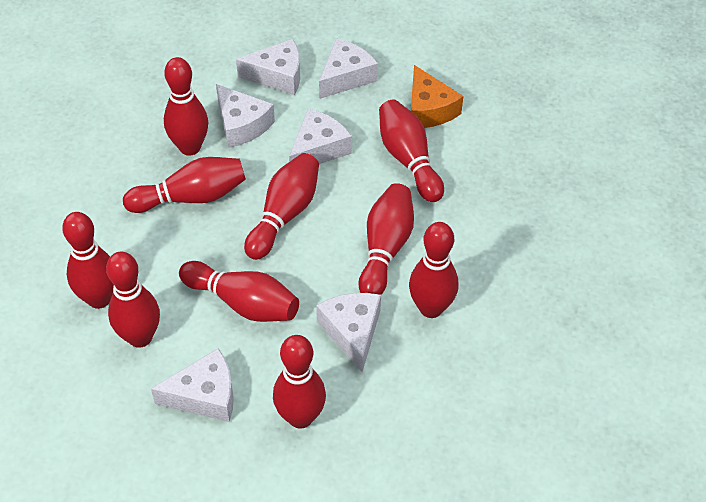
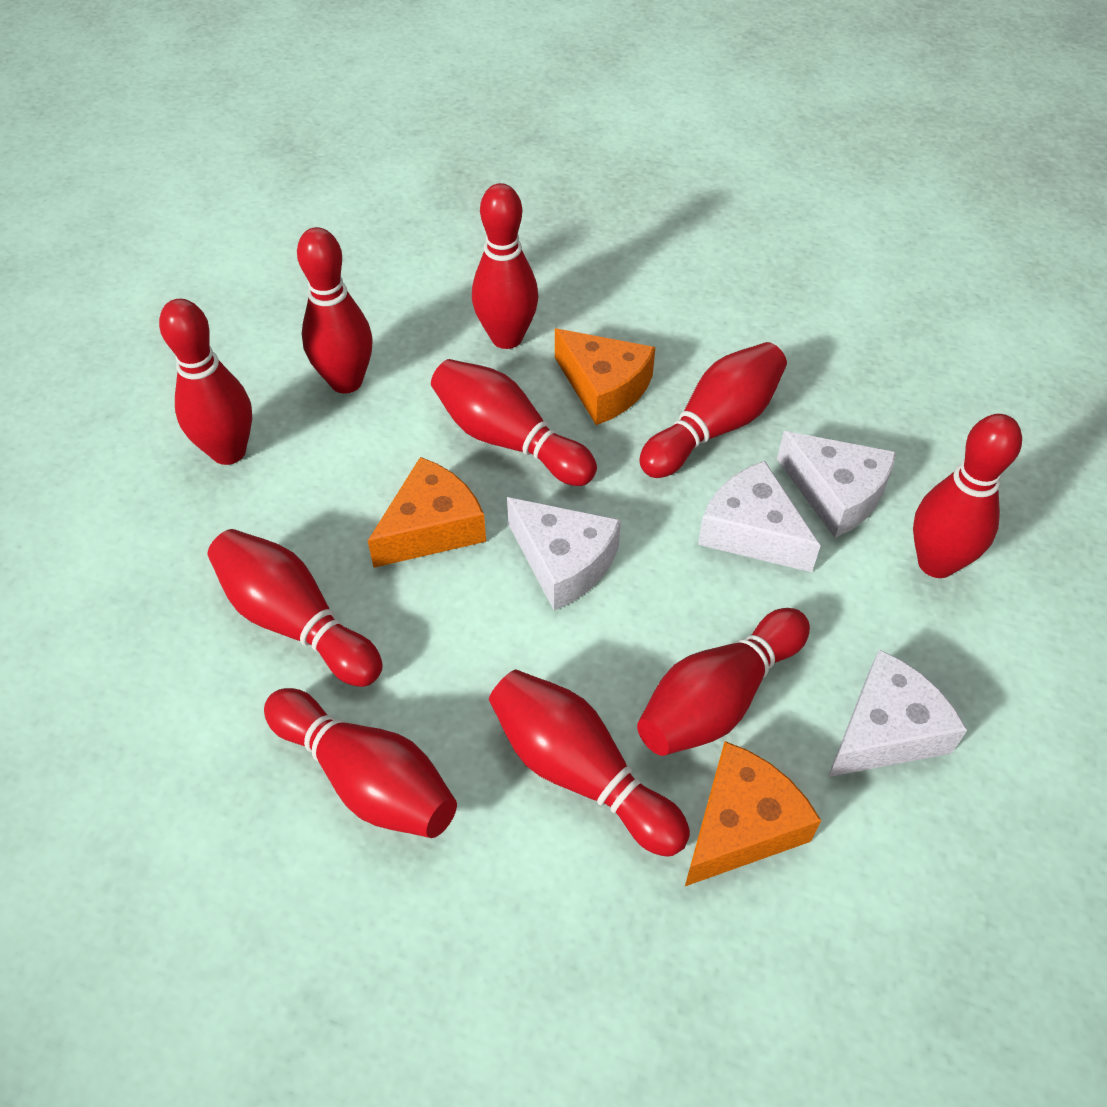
orange cheese: [411,65,463,128] = 1 -> [368,457,486,568] [555,329,656,425] [685,741,821,886] = 3
white cheese: [151,348,234,422] [216,84,275,148] [236,39,300,95] [289,109,352,164] [316,293,381,372] [319,38,378,99] = 6 -> [507,497,621,611] [698,461,821,572] [777,431,897,538] [828,649,967,777] = 4

